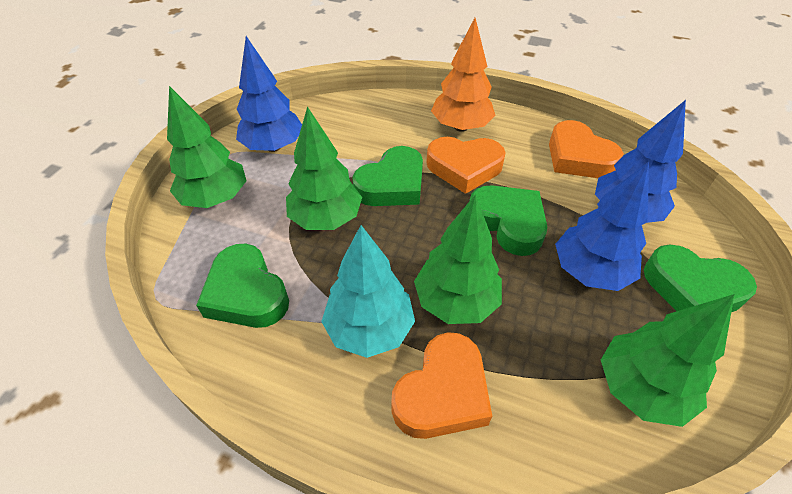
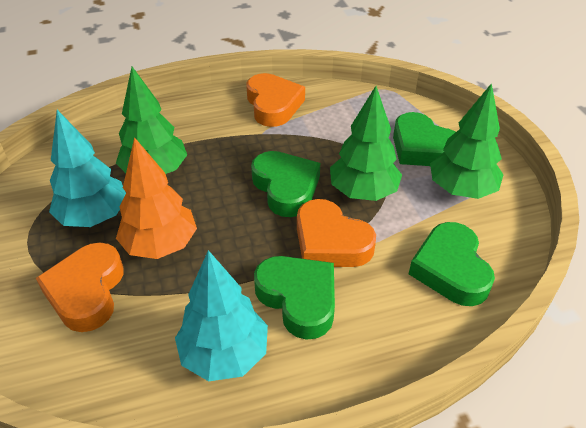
blue tree: [236,36,302,152] [555,162,649,291] [595,100,686,223] = 3 -> none = 0
green tree: [167,86,246,208] [286,106,362,230] [414,194,502,324] [601,294,734,427] = 4 -> [116,67,187,174] [330,86,402,201] [430,83,503,199] = 3
turquoise tree: [321,225,415,358] = 1 -> [49,110,126,227] [175,250,268,381] = 2

